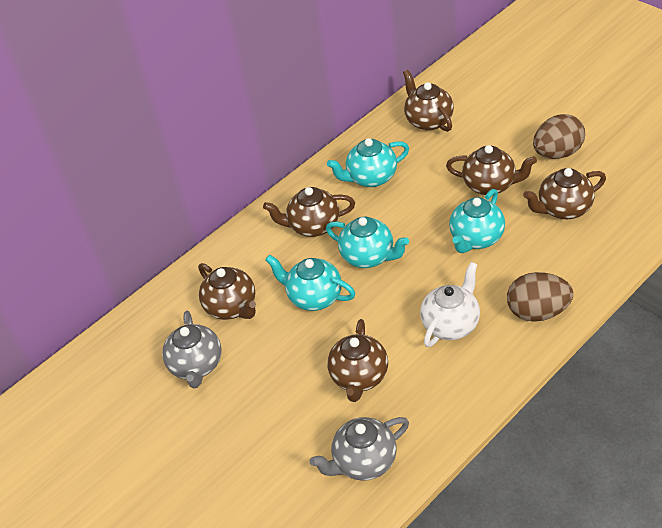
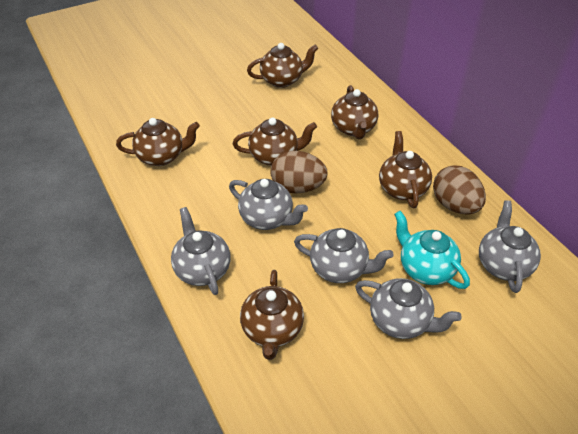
grey teapot: [162,310,221,389] [310,417,409,480] = 2 -> [171,207,231,295] [229,179,308,230] [294,228,394,283] [355,278,462,339] [479,201,541,293] = 5
turquoise teapot: [265,255,355,311] [326,217,409,268] [327,138,409,187] [449,189,505,253] = 4 -> [394,211,470,289] = 1
white teapot: [420,262,480,347] = 1 -> none = 0

